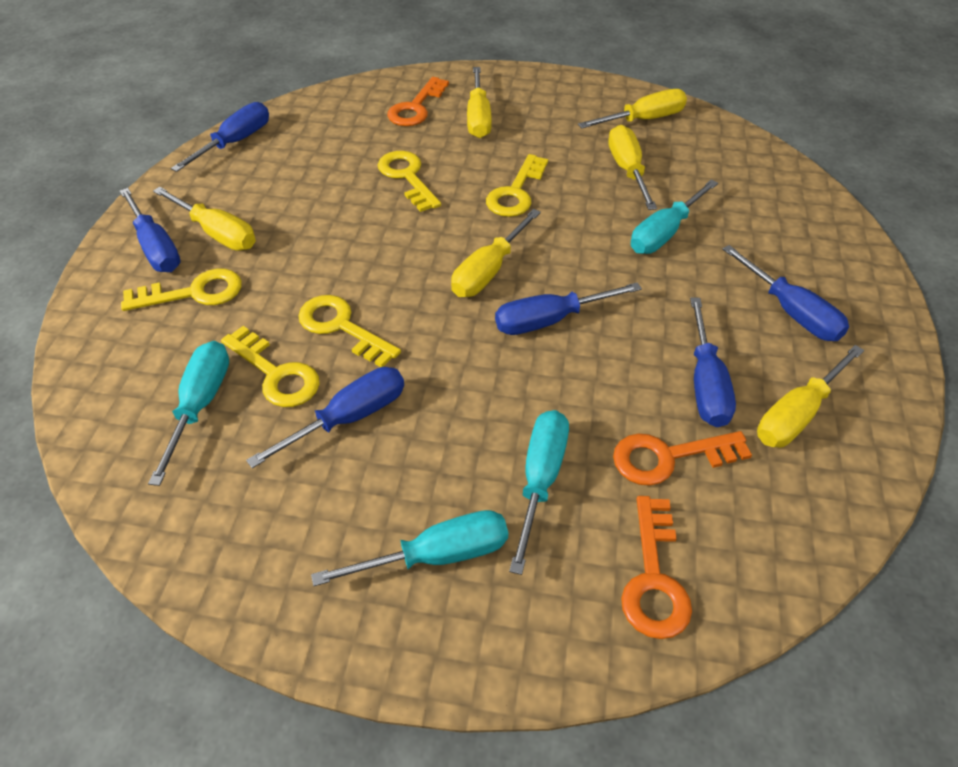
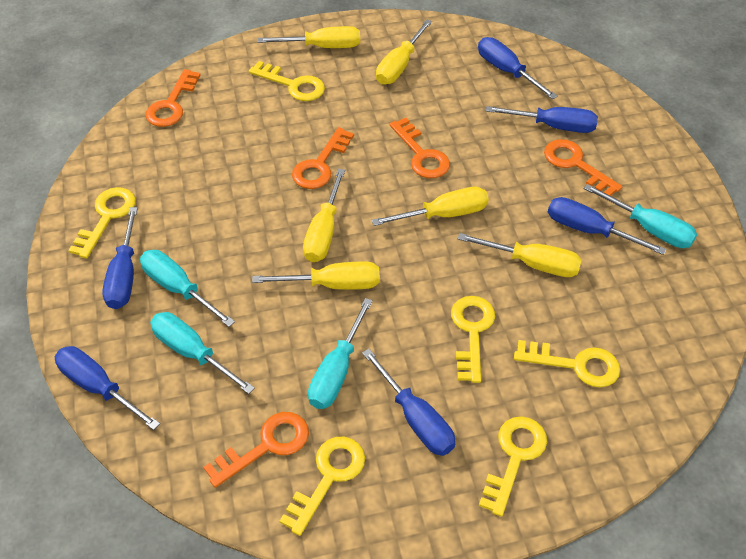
orange key: [387,77,449,126] [613,431,752,486] [621,496,692,639] = 3 -> [146,69,201,127] [203,412,309,488] [292,127,354,189] [389,118,450,178] [544,139,622,196] = 5
yellow key: [121,268,242,311] [221,326,320,407] [298,295,401,367] [378,151,441,212] [486,154,548,217] = 5 -> [68,187,136,259] [249,61,325,101] [279,437,365,536] [451,296,495,383] [479,416,547,517] [514,340,620,387] = 6

